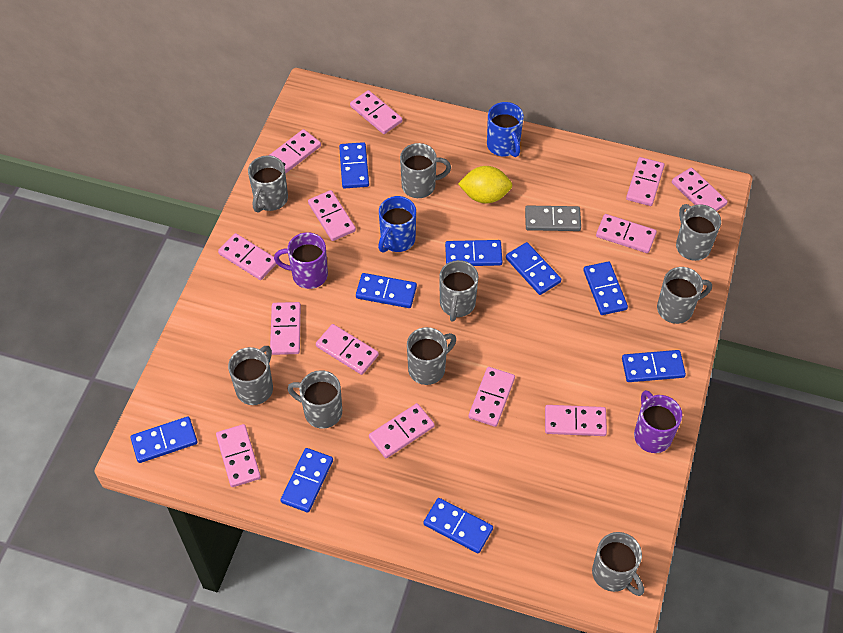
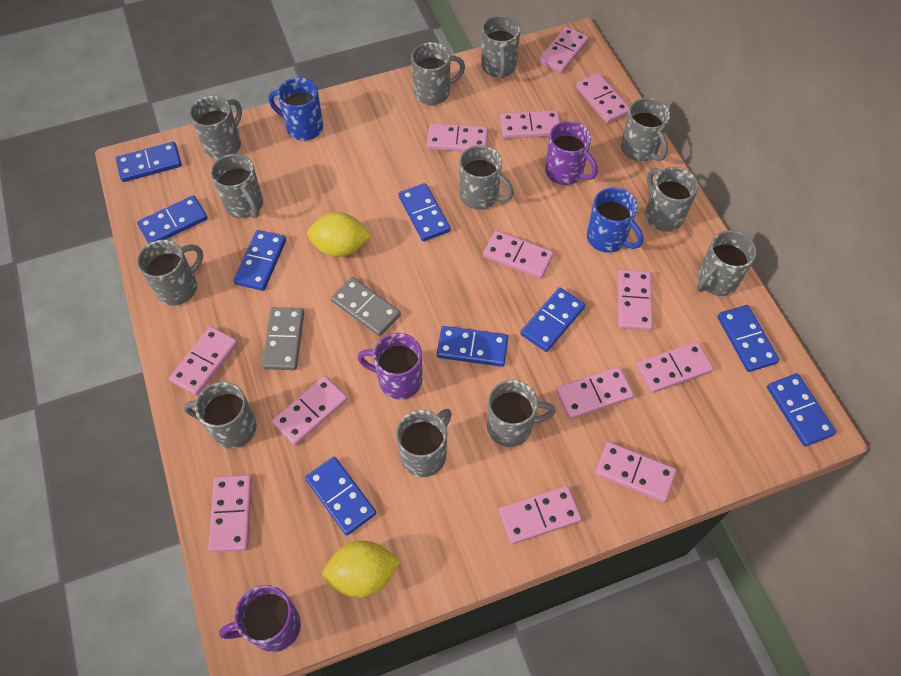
grey domino: [525,205,581,231] = 1 -> [262,307,304,370] [331,277,401,336] = 2
grey mug: [228,346,273,405] [248,155,288,213] [288,370,342,429] [400,143,451,198] [407,327,456,385] [439,260,478,322] [592,532,644,596] [657,267,712,324] [676,204,721,261] = 9 -> [137,240,203,305] [183,382,257,449] [190,96,242,159] [211,154,263,218] [396,409,452,477] [411,42,465,105] [459,145,514,210] [481,15,520,78] [487,380,556,447] [621,98,670,162] [645,167,699,232] [697,230,757,296] = 12
purple mug: [274,232,328,289] [634,390,682,453] = 2 -> [219,585,301,652] [358,333,422,400] [545,121,598,185] = 3
yellow lemon: [458,166,513,204] = 1 -> [307,212,371,257] [322,541,401,598] = 2

